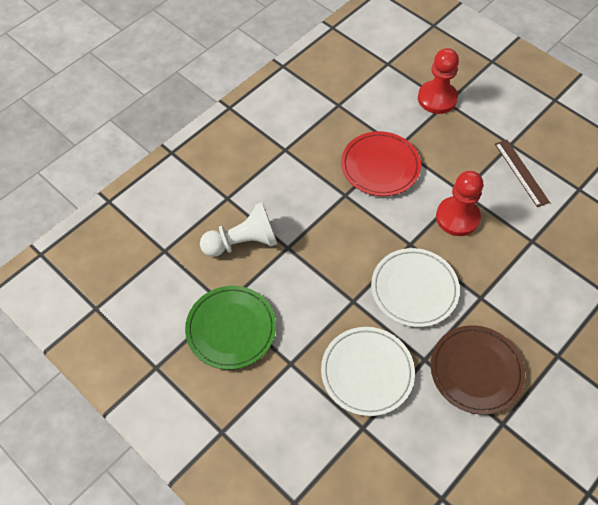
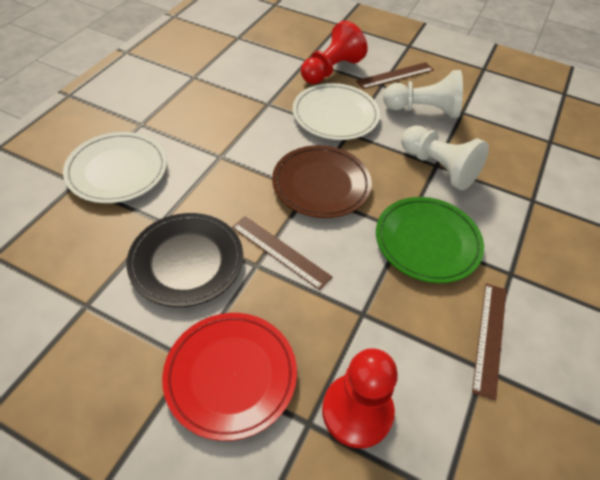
black plate: none = 0 -> [127,213,243,307] = 1
brown ruler: [495,140,550,207] = 1 -> [232,216,332,290] [356,62,434,89] [472,284,506,400] = 3
white pawn: [200,202,277,257] = 1 -> [383,70,463,118] [401,125,489,190] = 2

